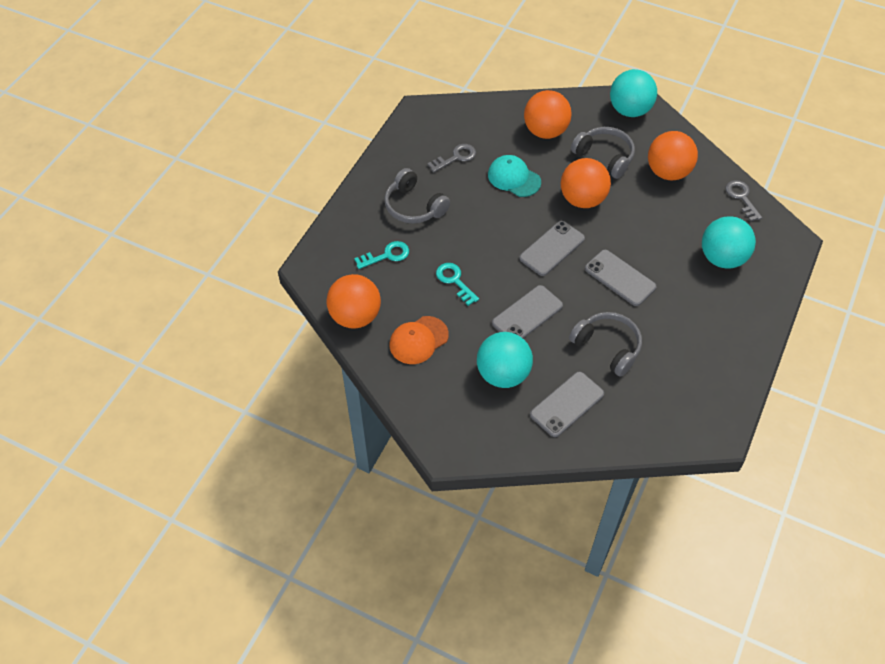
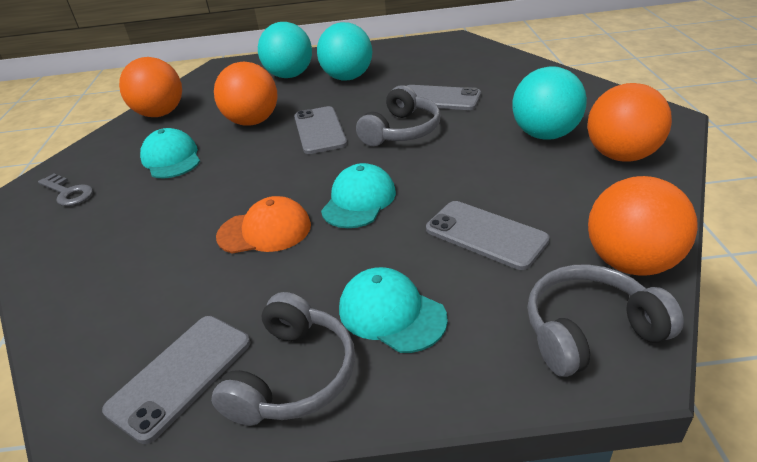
grey key: [427,144,476,172] [725,180,762,222] = 2 -> [38,173,93,206] = 1
turquoise cap: [488,155,541,197] = 1 -> [140,128,200,178] [321,163,396,228] [339,267,448,353] = 3
turquoise key: [354,241,409,269] [436,263,479,306] = 2 -> none = 0

